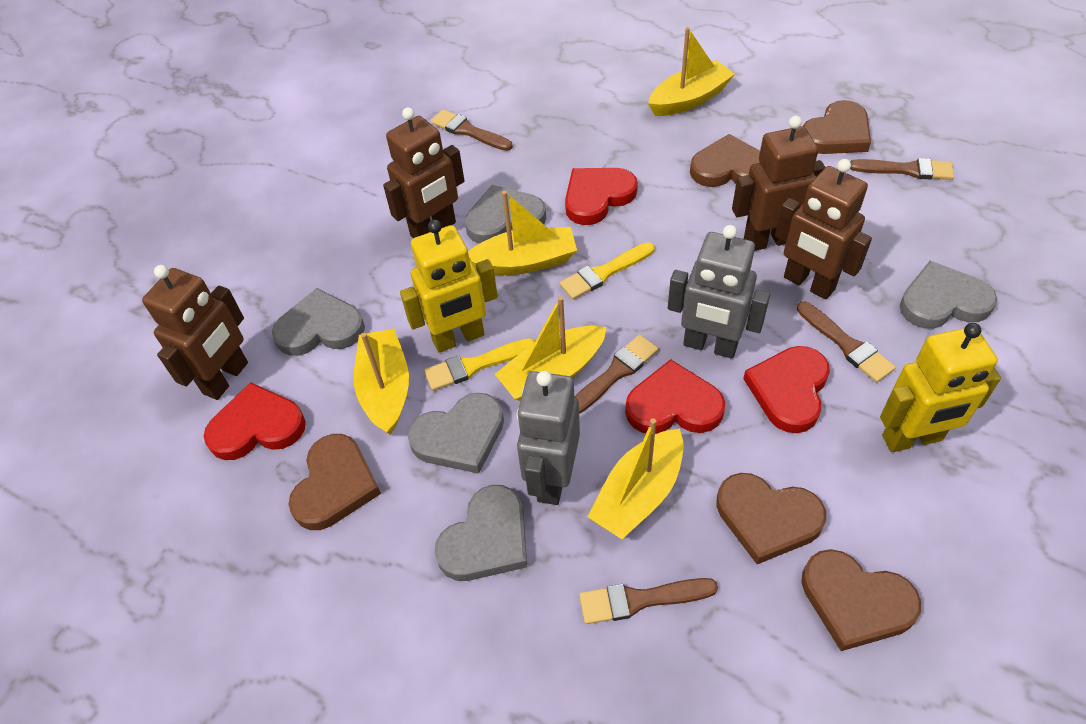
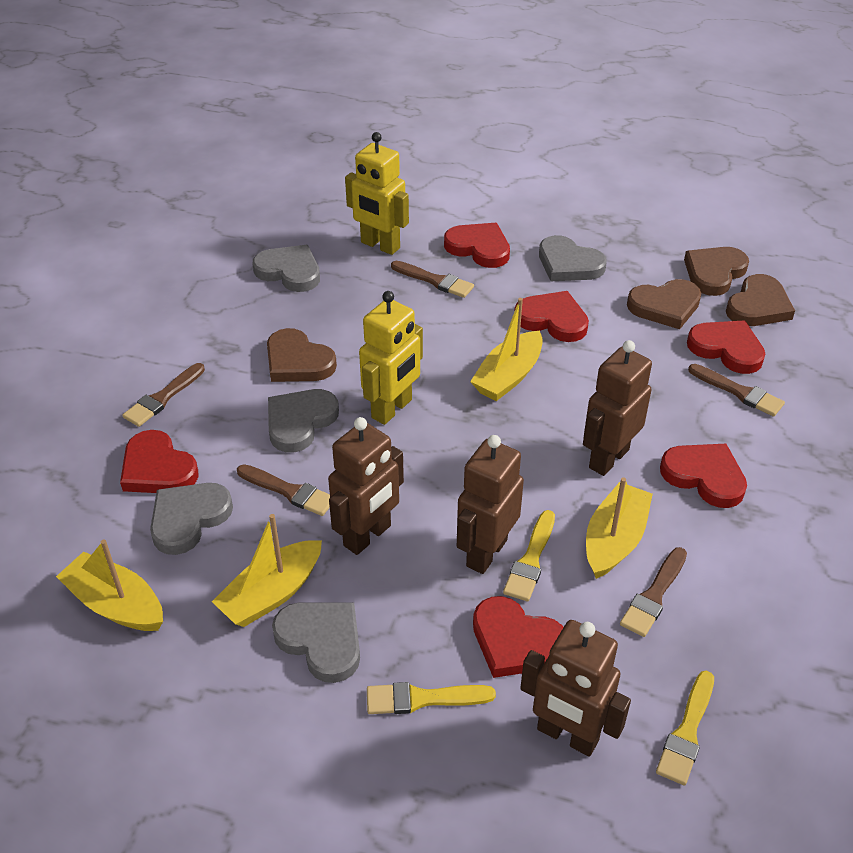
brown heart: [288,434,381,530] [690,134,760,187] [716,473,826,564] [801,549,921,651] [803,100,871,154] = 5 -> [267,328,337,382] [627,279,702,329] [684,247,749,296] [726,274,795,326] = 4
grey robot: [517,371,580,505] [668,225,770,359] = 2 -> none = 0
red heart: [204,382,306,460] [565,168,638,225] [625,359,725,434] [743,346,830,433] = 4 -> [120,430,199,493] [444,223,510,268] [473,596,564,678] [514,291,589,342] [660,444,747,508] [687,320,765,374] = 6
yellow boat: [354,329,409,435] [468,191,577,275] [495,296,607,401] [588,418,684,539] [648,27,735,116] = 5 -> [56,540,163,631] [212,514,322,627] [470,298,543,401] [586,477,653,579] = 4
yellow brush: [424,338,535,391] [560,242,655,300] = 2 -> [367,682,496,714] [503,510,555,601] [656,671,714,786] = 3

